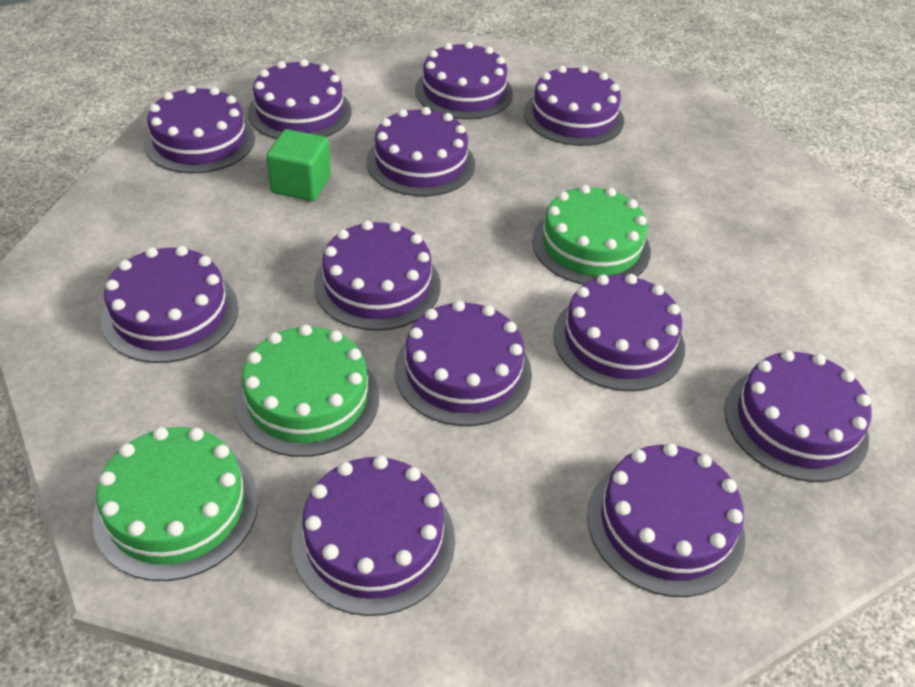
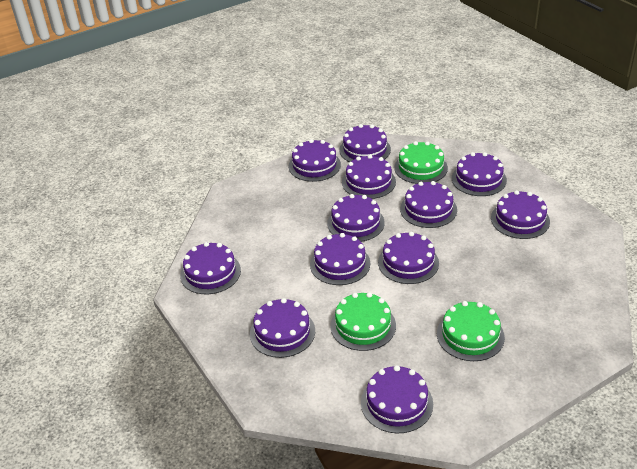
green cube: [266,129,331,201] = 1 -> none = 0

